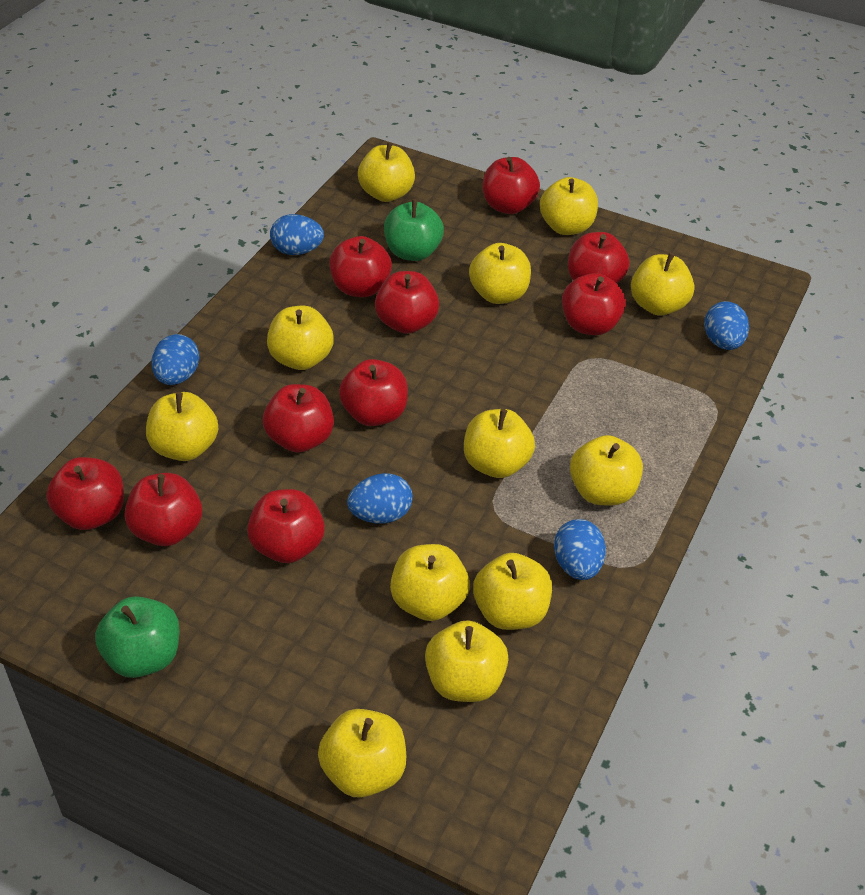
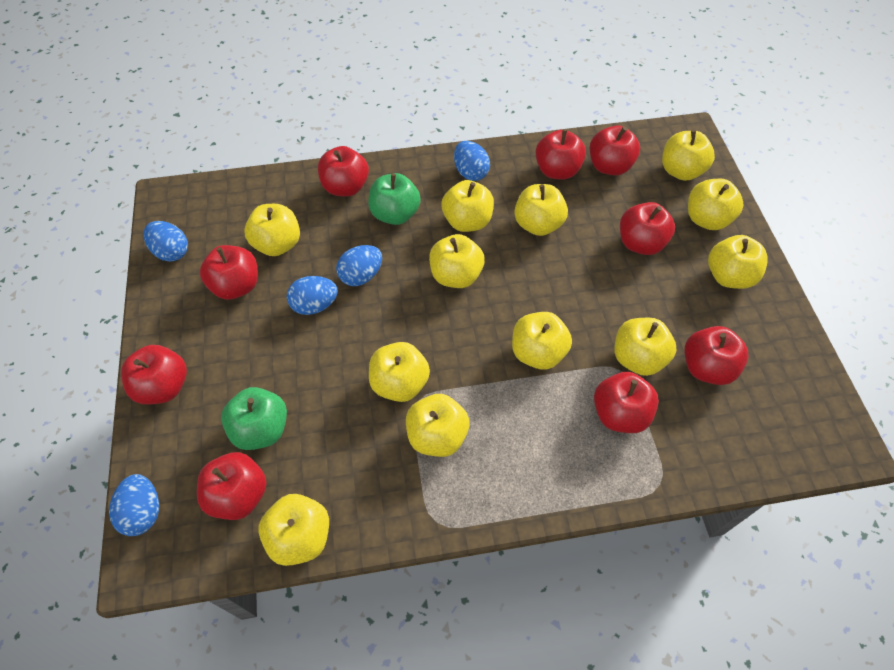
red apple: [46,457,124,530] [125,473,202,546] [247,489,325,563] [263,384,334,453] [330,236,392,297] [339,359,408,426] [375,271,439,334] [483,157,540,214] [562,273,626,335] [568,232,629,283] = 10 -> [121,345,187,405] [197,452,267,520] [200,245,258,300] [318,146,369,197] [535,129,586,180] [590,126,640,176] [594,372,659,433] [620,202,675,255] [684,326,749,385] = 9

